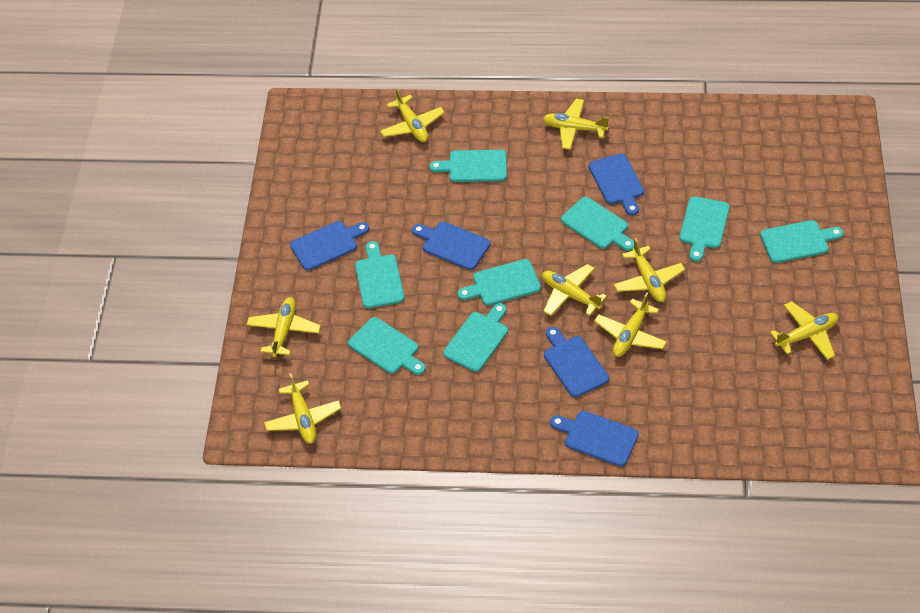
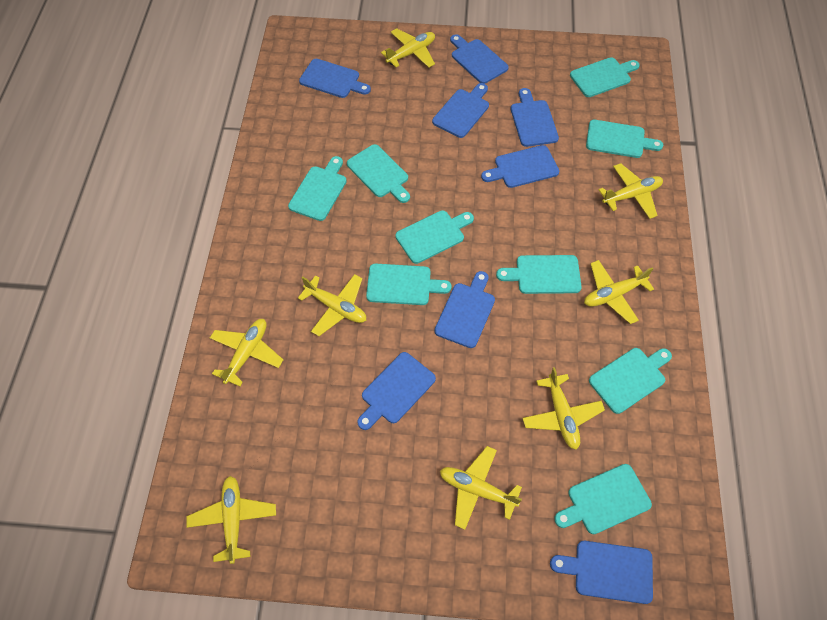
blue cutting board: [290,221,369,271] [412,221,490,270] [544,327,609,397] [550,411,639,467] [589,153,644,215] = 5 -> [299,59,371,98] [357,352,436,430] [432,83,489,138] [434,271,495,348] [450,34,509,84] [481,145,559,188] [511,88,559,147] [550,541,653,604] = 8
turquoise cutting board: [348,317,426,375] [355,241,405,308] [430,150,507,182] [443,303,508,372] [457,259,541,306] [561,197,634,251] [679,196,730,262] [760,220,843,263] = 8 -> [288,156,347,221] [347,144,410,203] [366,263,452,305] [396,210,474,264] [496,255,582,294] [554,464,652,534] [570,57,640,97] [586,120,663,158] [589,348,672,414] = 9

